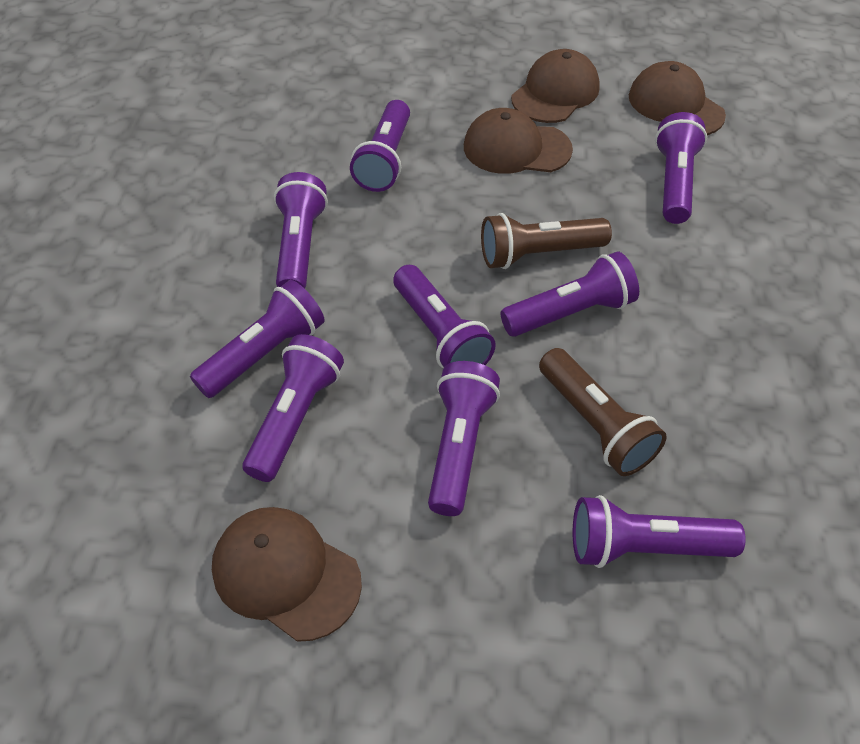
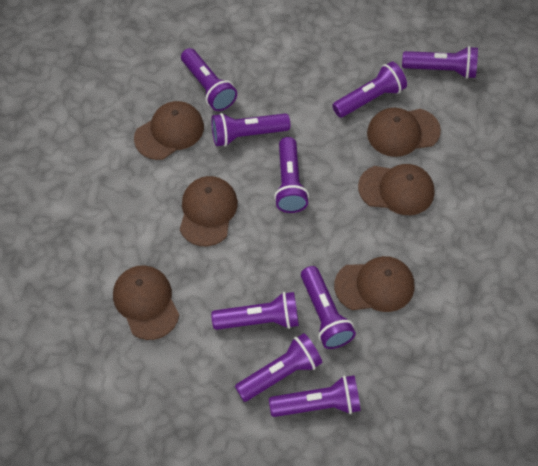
brown cap: [212,507,362,642] [464,108,573,174] [511,49,600,123] [629,61,726,135] = 4 -> [113,265,179,340] [134,101,204,160] [180,176,238,246] [334,256,414,312] [358,164,434,215] [367,108,441,157] = 6
brown flashlight: [481,213,612,269] [539,348,667,476] = 2 -> none = 0

